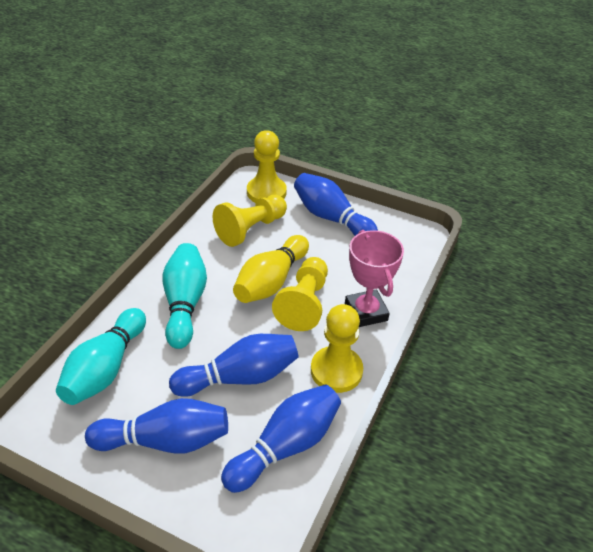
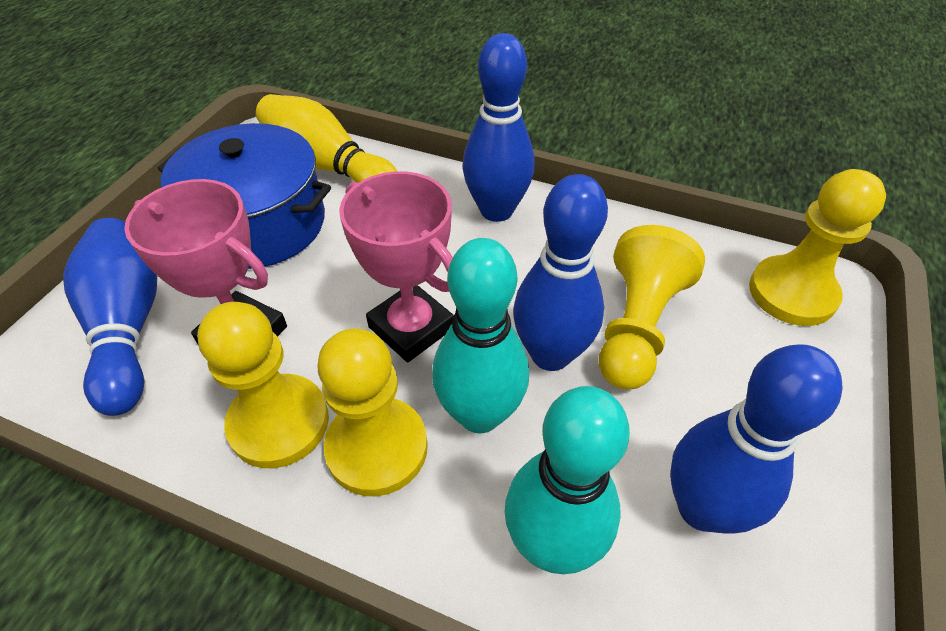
blue pot: none = 0 -> [158,123,331,269] = 1
pink trophy: [345,230,404,327] = 1 -> [124,179,287,344] [339,171,454,362] = 2

